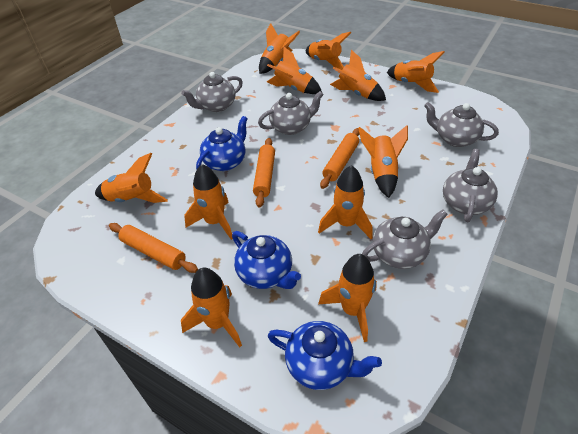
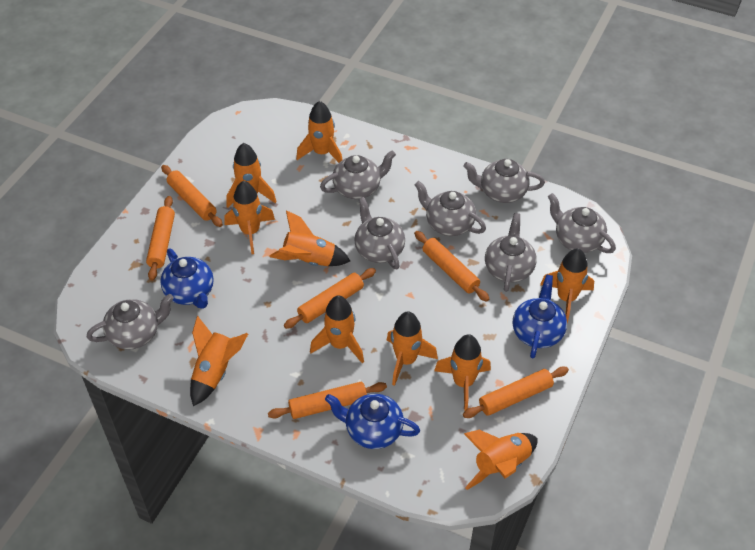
grey teapot: [181,72,243,112] [258,91,324,135] [362,210,448,269] [424,102,499,147] [443,149,498,222] = 5 -> [87,294,174,350] [320,150,396,199] [354,197,405,270] [414,181,486,236] [463,159,545,203] [485,213,537,292] [548,193,616,253] = 7
orange rocket: [95,153,168,203] [181,268,242,347] [184,164,233,240] [259,23,300,74] [267,47,322,94] [306,32,351,70] [318,165,373,239] [318,254,377,342] [330,50,386,101] [358,125,408,198] [387,51,445,93] = 11 -> [190,316,248,406] [224,181,275,254] [227,143,276,208] [269,210,350,266] [296,101,343,163] [310,295,364,364] [387,312,438,386] [434,334,491,411] [464,430,537,490] [540,248,594,323] = 10
orange rolling pin: [109,223,198,273] [253,138,275,208] [320,128,360,189] = 3 -> [146,196,175,281] [161,165,223,227] [268,382,387,419] [284,268,376,329] [414,231,489,302] [463,367,569,418] = 6

